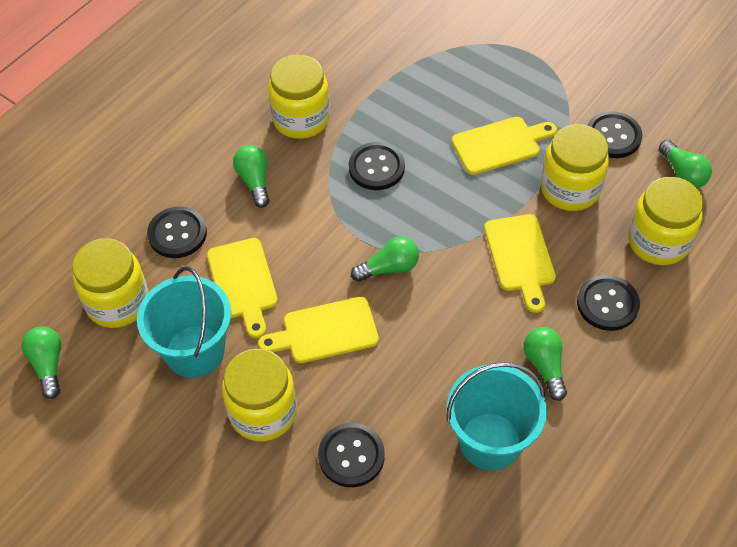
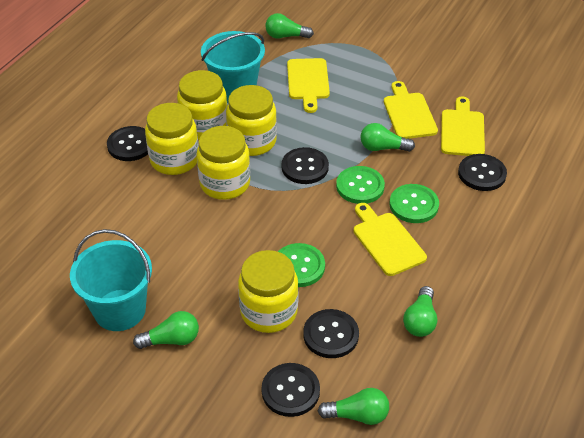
green button: none = 0 -> [278,243,325,287] [336,166,385,204] [390,184,439,223] = 3

